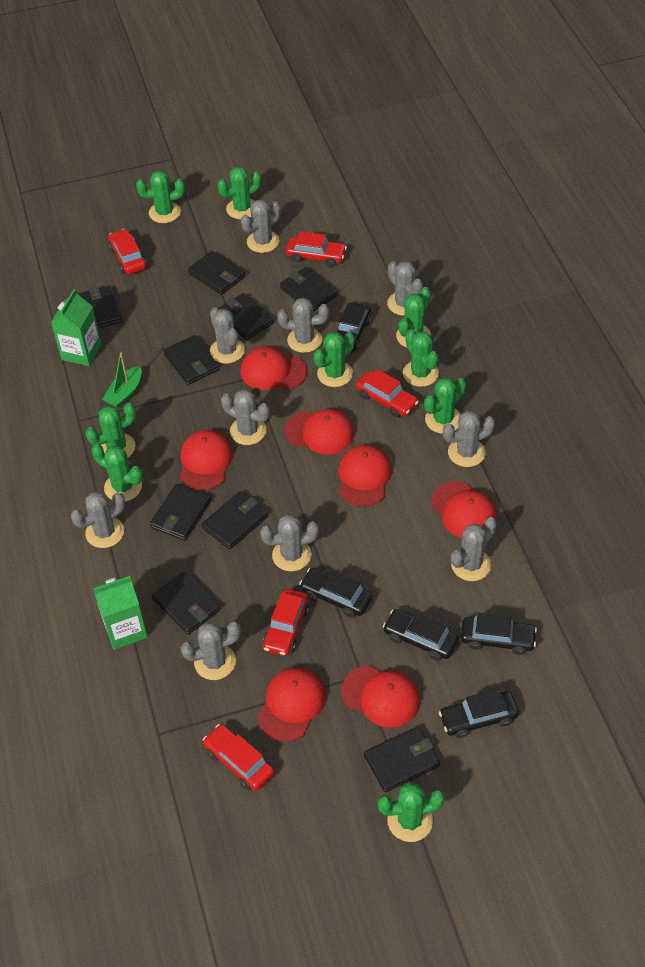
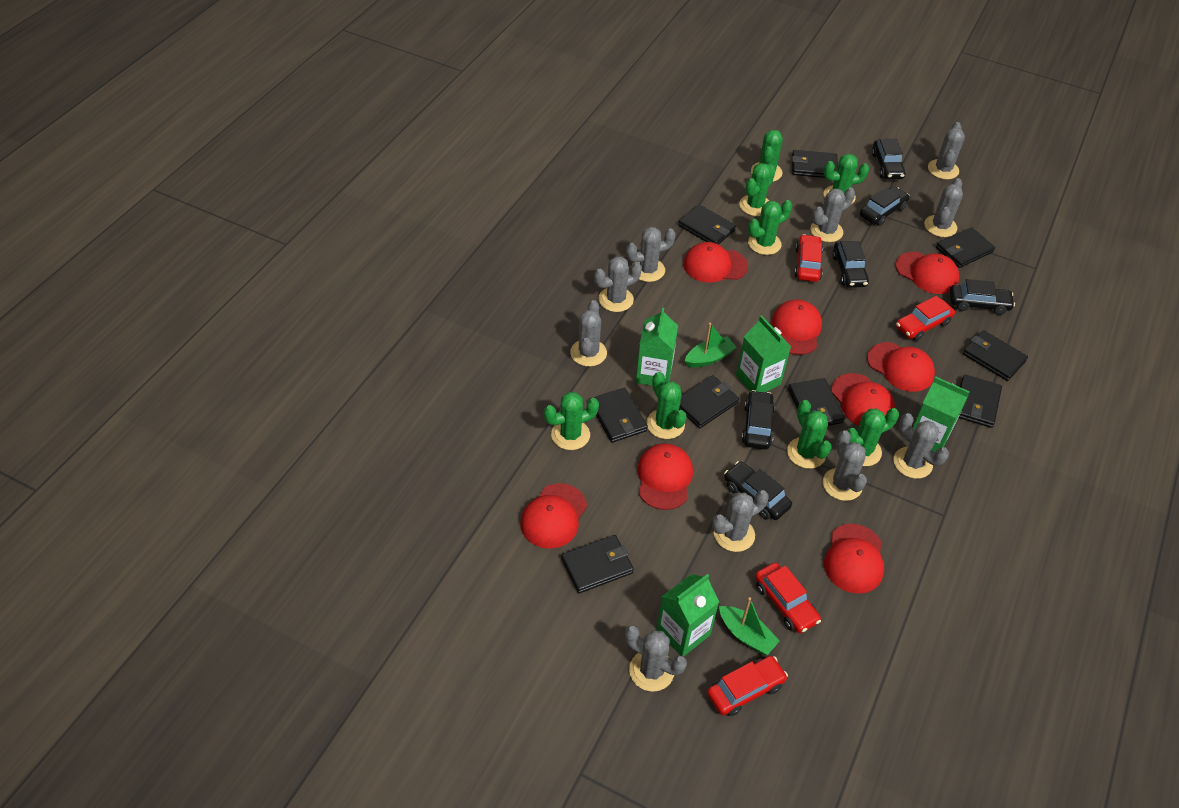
black car: [299,568,372,618] [337,303,371,353] [383,609,458,661] [439,689,519,738] [461,613,537,655] = 5 -> [724,461,792,520] [742,390,775,450] [832,241,869,288] [860,187,910,226] [872,138,905,179] [950,279,1015,315] = 6
green boat: [102,353,142,408] = 1 -> [685,323,737,368] [719,597,780,655] = 2
green cactus: [85,403,136,457] [92,444,143,502] [136,171,185,223] [217,167,261,219] [313,332,355,387] [378,782,445,842] [396,287,431,348] [403,329,439,387] [424,377,466,434] = 9 -> [544,392,599,450] [646,372,687,439] [739,163,776,216] [748,200,792,255] [751,130,783,182] [787,400,832,469] [824,154,869,203] [846,408,899,466] = 8
green carton: [51,289,102,366] [93,575,148,650] = 2 -> [636,308,678,386] [657,574,719,657] [736,315,791,393] [913,377,970,453] = 4
red cap: [180,430,233,491] [240,346,307,390] [257,668,326,742] [285,409,354,454] [339,445,392,507] [341,665,420,728] [431,481,497,538] = 7 -> [520,483,587,549] [637,444,693,510] [683,242,748,283] [772,299,822,355] [824,524,884,594] [831,373,895,426] [867,342,935,392] [896,252,959,294] = 8
red car: [108,229,146,274] [203,724,274,791] [263,589,310,656] [286,231,347,267] [356,369,419,418] = 5 -> [707,656,788,716] [755,563,821,633] [794,234,823,282] [896,296,955,341] = 4

